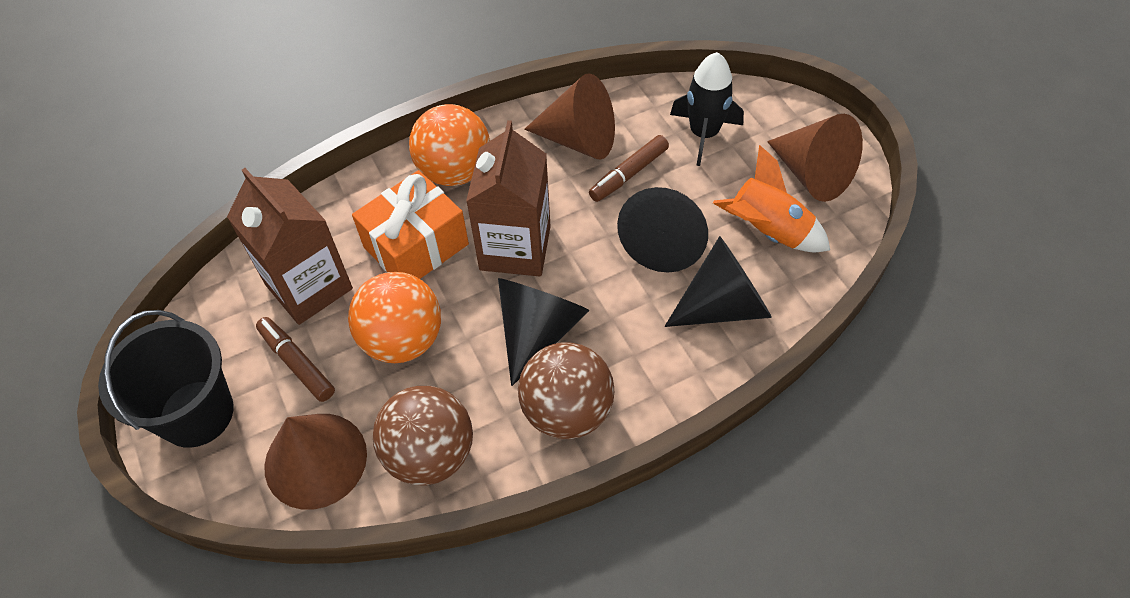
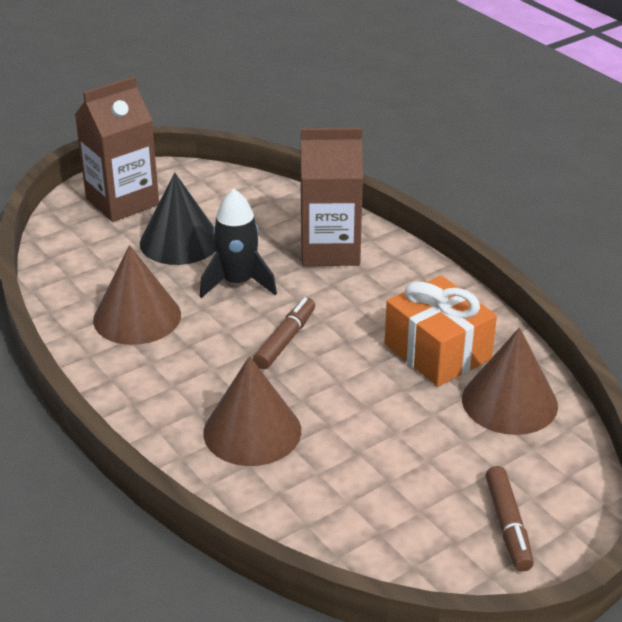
black bucket: [98,310,234,448] = 1 -> none = 0
black cone: [498,278,590,386] [617,187,708,272] [664,236,772,327] = 3 -> [140,173,216,265] = 1
brown ball: [373,386,473,485] [518,342,614,439] = 2 -> none = 0
orange ball: [348,272,441,363] [409,104,490,186] = 2 -> none = 0
orange rocket: [713,145,830,252] = 1 -> none = 0

